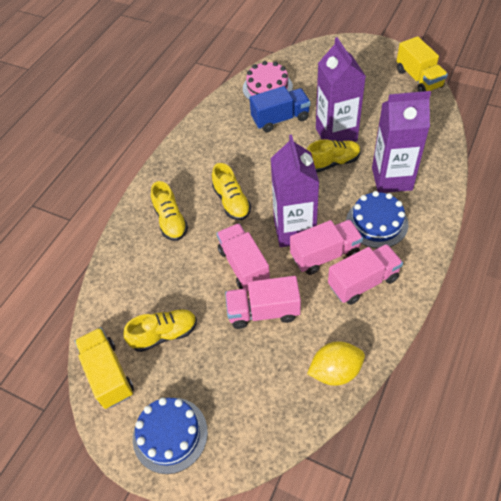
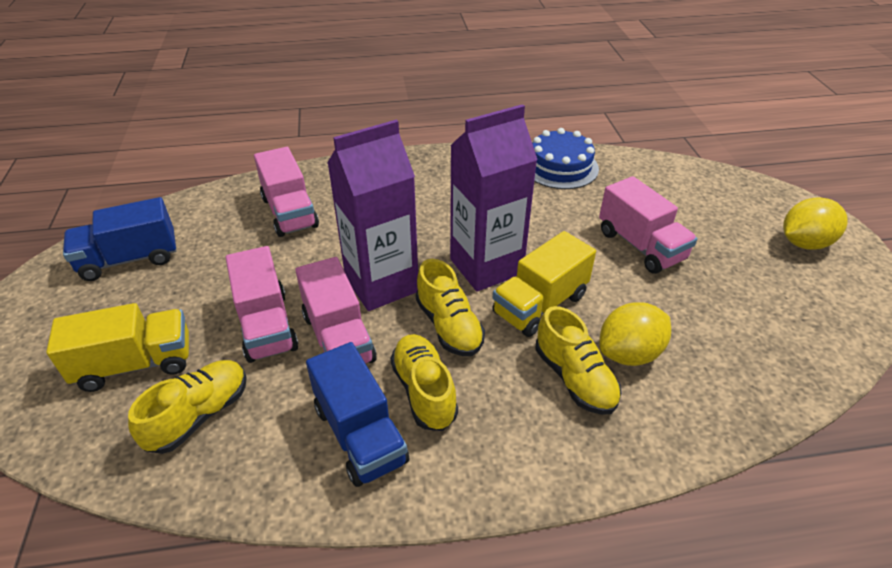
blue cake: [133,397,208,474] [346,191,408,248] = 2 -> [532,128,599,189] = 1
blue truck: [249,86,311,132] = 1 -> [63,197,177,281] [306,342,409,487] = 2
pink cake: [243,61,293,100] = 1 -> none = 0
purple carton: [271,135,319,247] [316,37,366,142] [372,91,431,193] = 3 -> [327,120,418,311] [450,104,538,292] = 2
yellow lemon: [307,341,365,386] = 1 -> [599,302,671,366] [783,197,848,250] = 2

